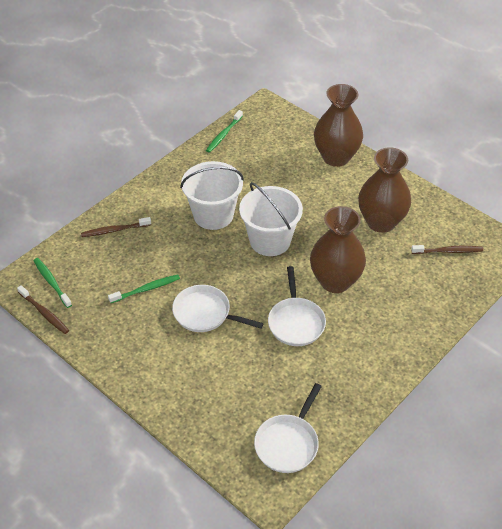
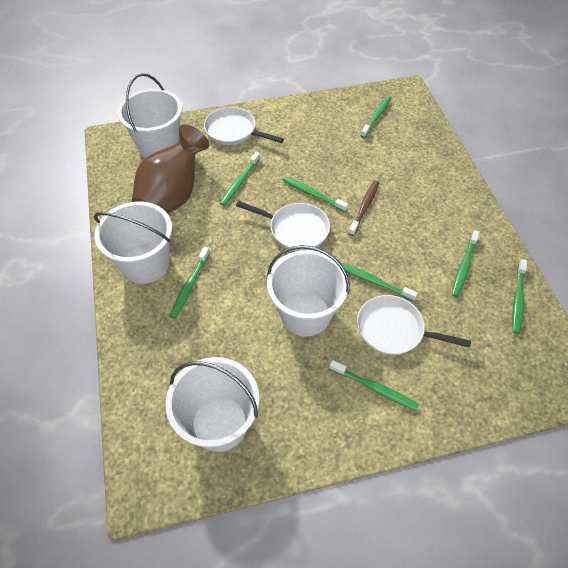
brown toothbrush: [17,285,69,334] [81,217,151,237] [411,245,483,254] = 3 -> [348,181,379,236] = 1
brown vase: [310,206,366,293] [314,84,363,167] [358,147,411,233] = 3 -> [132,124,209,214] = 1
green toothbrush: [34,258,72,308] [108,275,180,303] [206,110,243,153] = 3 -> [170,246,210,319] [220,152,260,206] [282,176,348,212] [329,360,419,411] [341,263,418,301] [360,96,391,138] [452,230,480,297] [512,259,527,334] = 8
white bucket: [180,161,244,230] [239,182,303,256] = 2 -> [94,202,172,284] [117,73,183,158] [166,357,260,452] [267,245,350,336] = 4

